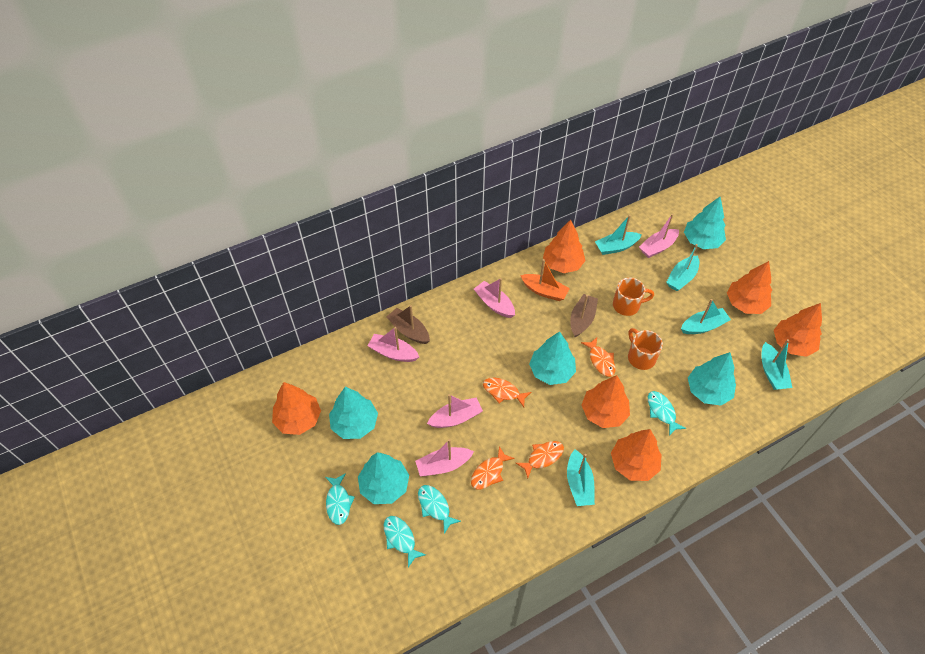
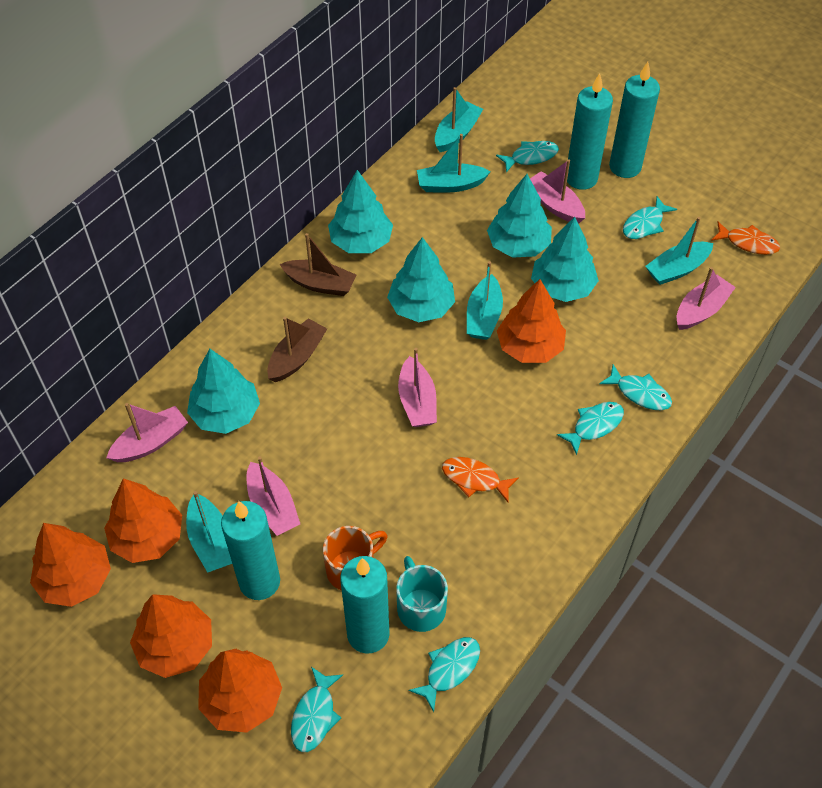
orange boat: [520,259,570,301] = 1 -> none = 0
orange fish: [471,446,515,489] [483,378,531,407] [516,441,564,479] [581,337,616,377] = 4 -> [442,457,519,502] [711,221,780,255] = 2
orange mug: [613,278,654,316] [628,328,663,370] = 2 -> [323,526,387,590] = 1
orange tree: [272,382,321,435] [543,220,586,273] [581,375,630,428] [611,429,662,481] [727,261,772,314] [774,303,822,357] = 6 -> [30,523,111,607] [104,478,182,563] [130,594,212,678] [198,649,282,733] [497,279,566,363] = 5
turquoise candle: none = 0 -> [221,501,280,600] [340,556,390,654] [567,73,613,190] [609,62,660,178] = 4
turquoise fish: [325,473,355,525] [384,516,426,567] [418,485,461,534] [648,391,686,436] = 4 -> [291,667,343,752] [408,637,480,712] [496,141,559,172] [557,402,624,455] [599,364,672,410] [623,196,677,239] = 6
turquoise mug: none = 0 -> [396,556,448,632] = 1

